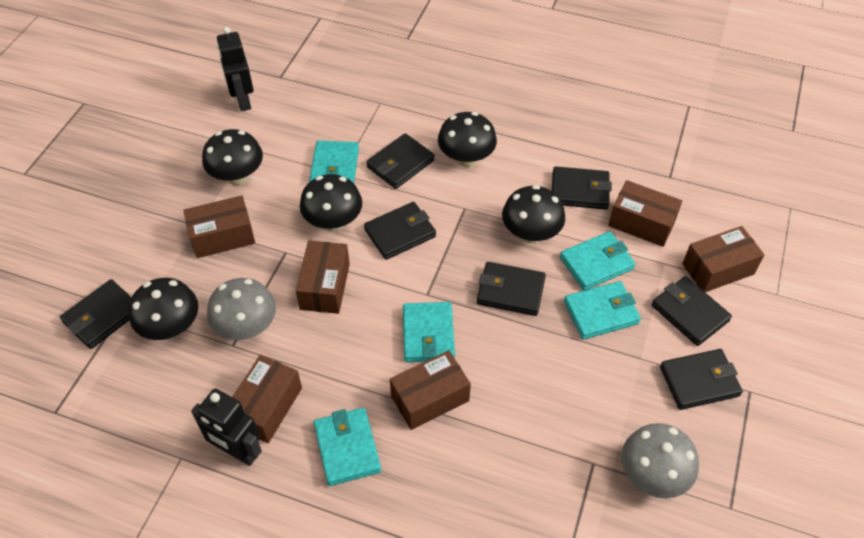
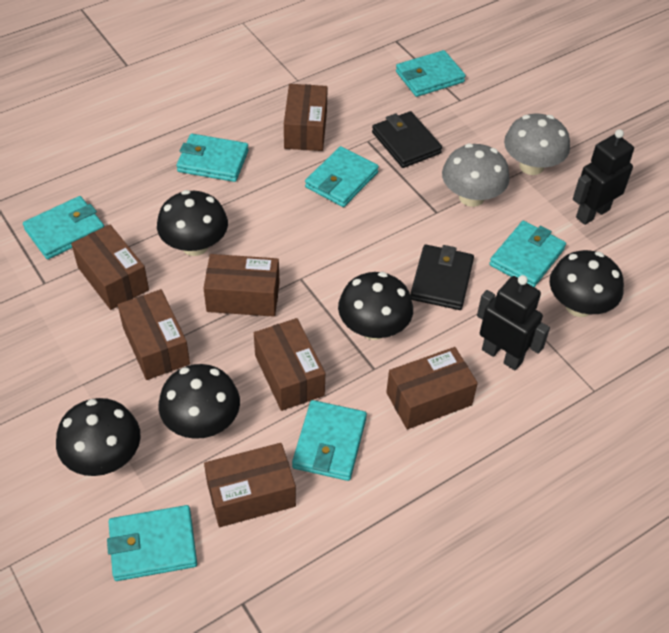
black wallet: [60,279,131,349] [364,202,436,260] [366,133,435,189] [477,262,546,316] [552,166,612,210] [652,276,732,346] [660,349,743,410] = 7 -> [372,111,442,168] [411,245,474,310] = 2
brown box: [183,195,255,258] [232,355,302,443] [296,241,350,314] [390,350,471,430] [608,180,682,247] [682,226,764,292] = 6 -> [71,224,149,310] [118,289,190,380] [204,254,280,317] [204,443,296,527] [254,318,325,411] [284,84,328,151] [386,347,478,429] = 7
turquoise wallet: [309,141,359,183] [314,408,381,486] [403,302,455,362] [560,231,635,291] [564,281,641,339] = 5 -> [23,196,104,259] [107,505,197,581] [176,134,249,182] [292,400,367,481] [305,146,379,207] [396,50,466,97] [489,221,566,287] = 7

